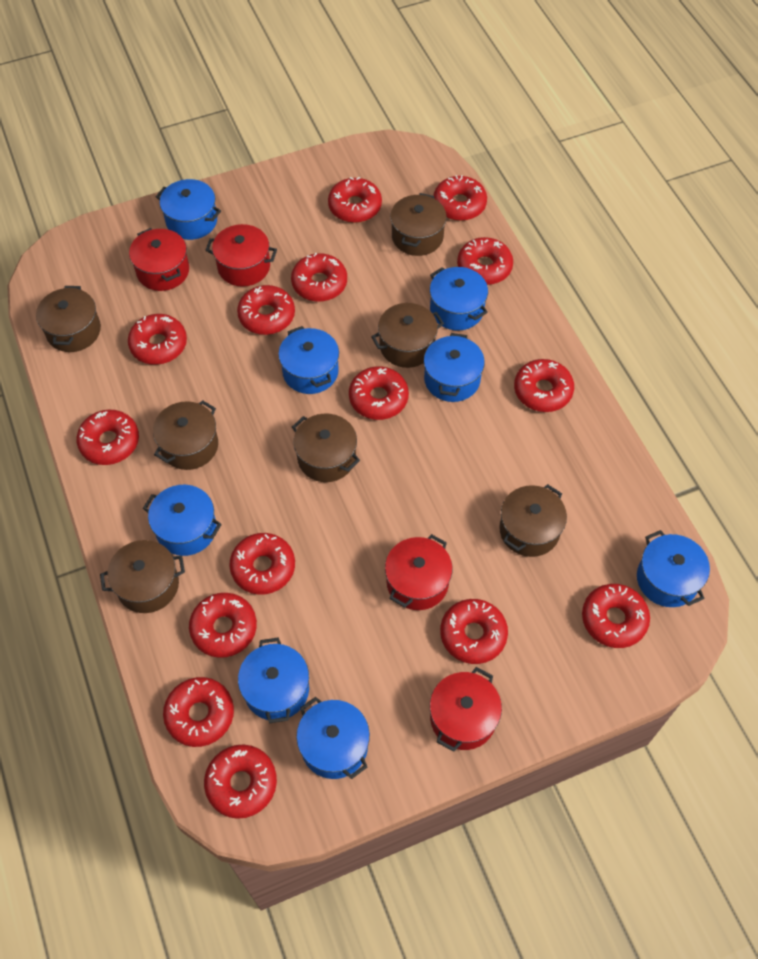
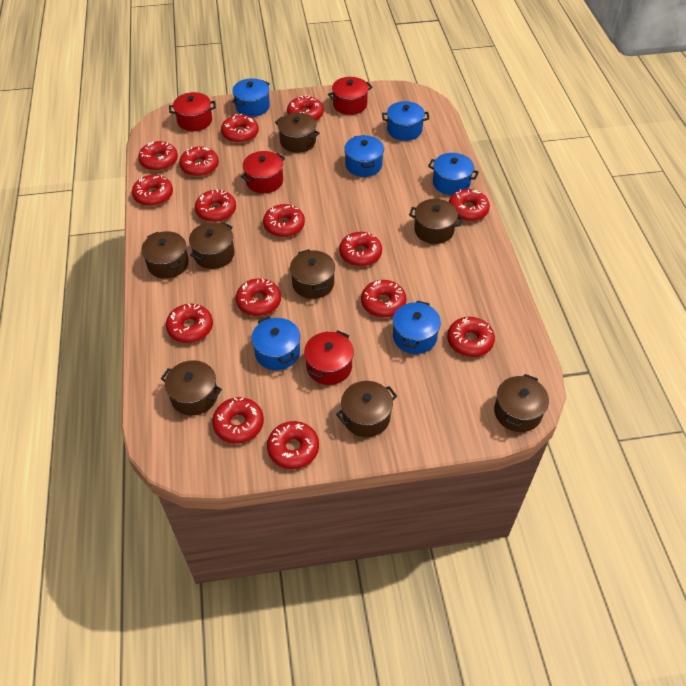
blue pot: [143,485,222,556] [156,179,221,240] [238,637,309,723] [278,326,339,394] [296,697,370,779] [424,333,485,402] [430,267,488,330] [637,530,710,607] = 8 -> [232,78,270,117] [251,316,300,370] [344,135,384,177] [382,101,429,141] [393,301,441,354] [428,153,479,195] = 6
brown pot: [36,286,101,352] [100,540,185,613] [153,400,218,470] [292,414,360,482] [371,303,444,368] [390,193,447,256] [499,484,567,557] = 7 -> [141,231,189,279] [161,360,222,416] [189,222,235,269] [275,112,320,153] [290,249,335,299] [336,381,397,437] [409,199,463,244] [494,374,549,432] = 8

